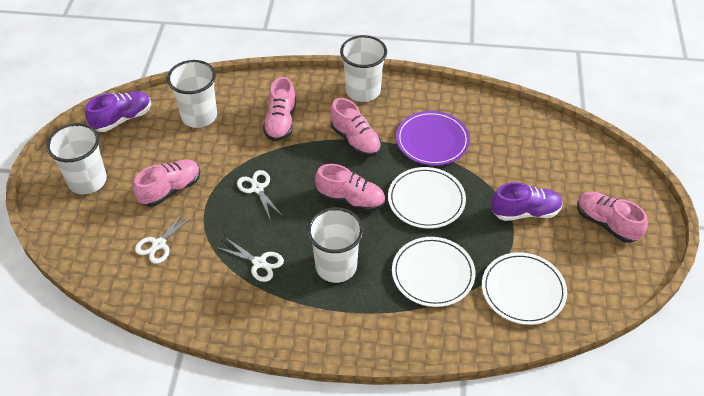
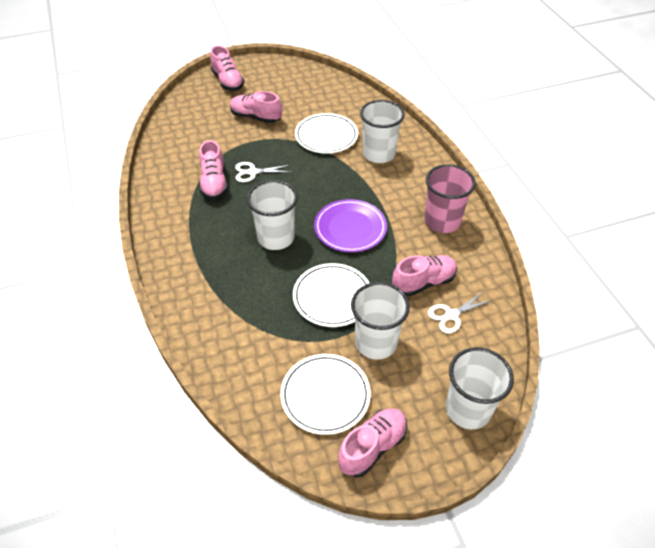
pink cup: none = 0 -> [425,164,476,233] = 1
purple shoe: [85,91,151,132] [491,182,563,221] = 2 -> none = 0
white scissors: [135,210,194,264] [217,237,284,282] [237,170,282,221] = 3 -> [235,162,290,182] [428,292,493,334] = 2

